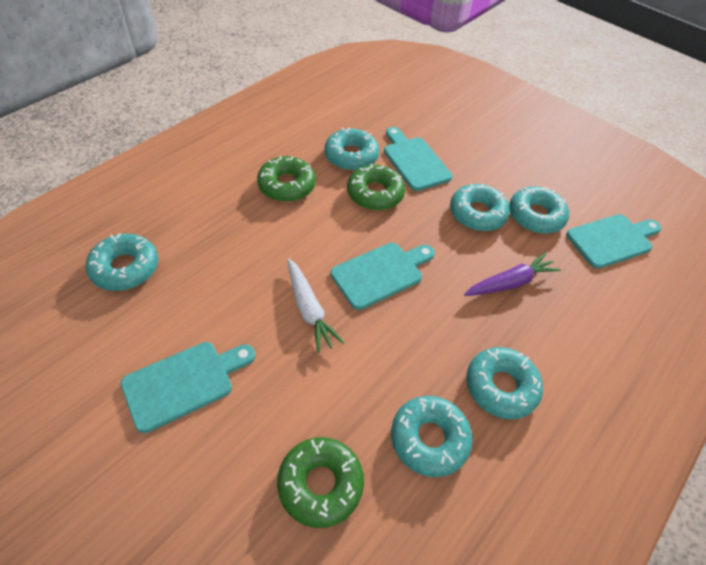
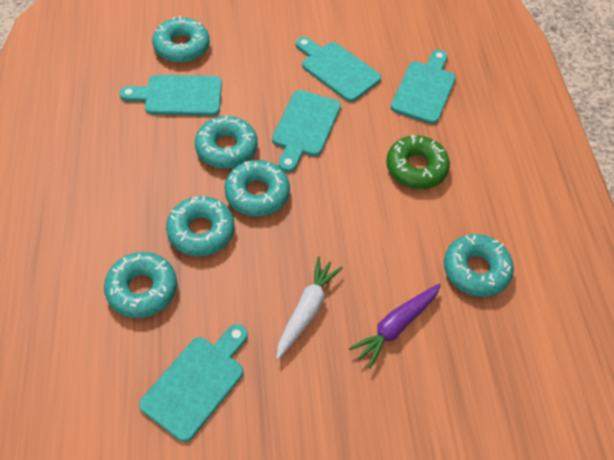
green donut: [257,156,316,202] [277,437,364,528] [347,164,405,210] = 3 -> [386,135,450,189] = 1
turquoise cutting board: [121,342,255,433] [331,243,435,310] [384,127,452,191] [566,214,661,269] = 4 -> [120,75,222,116] [139,324,248,442] [272,90,341,172] [296,37,381,102] [391,50,456,124] = 5

